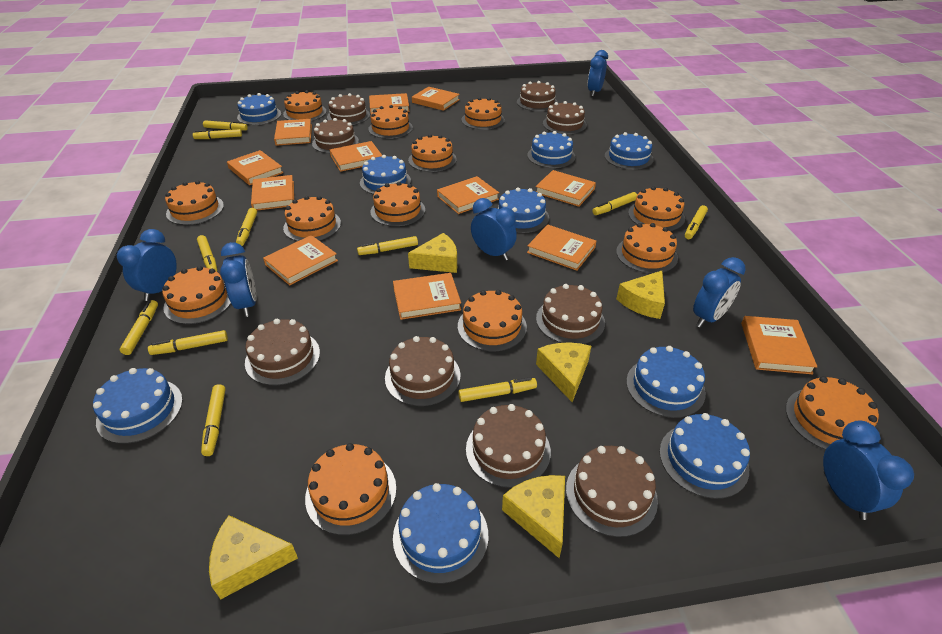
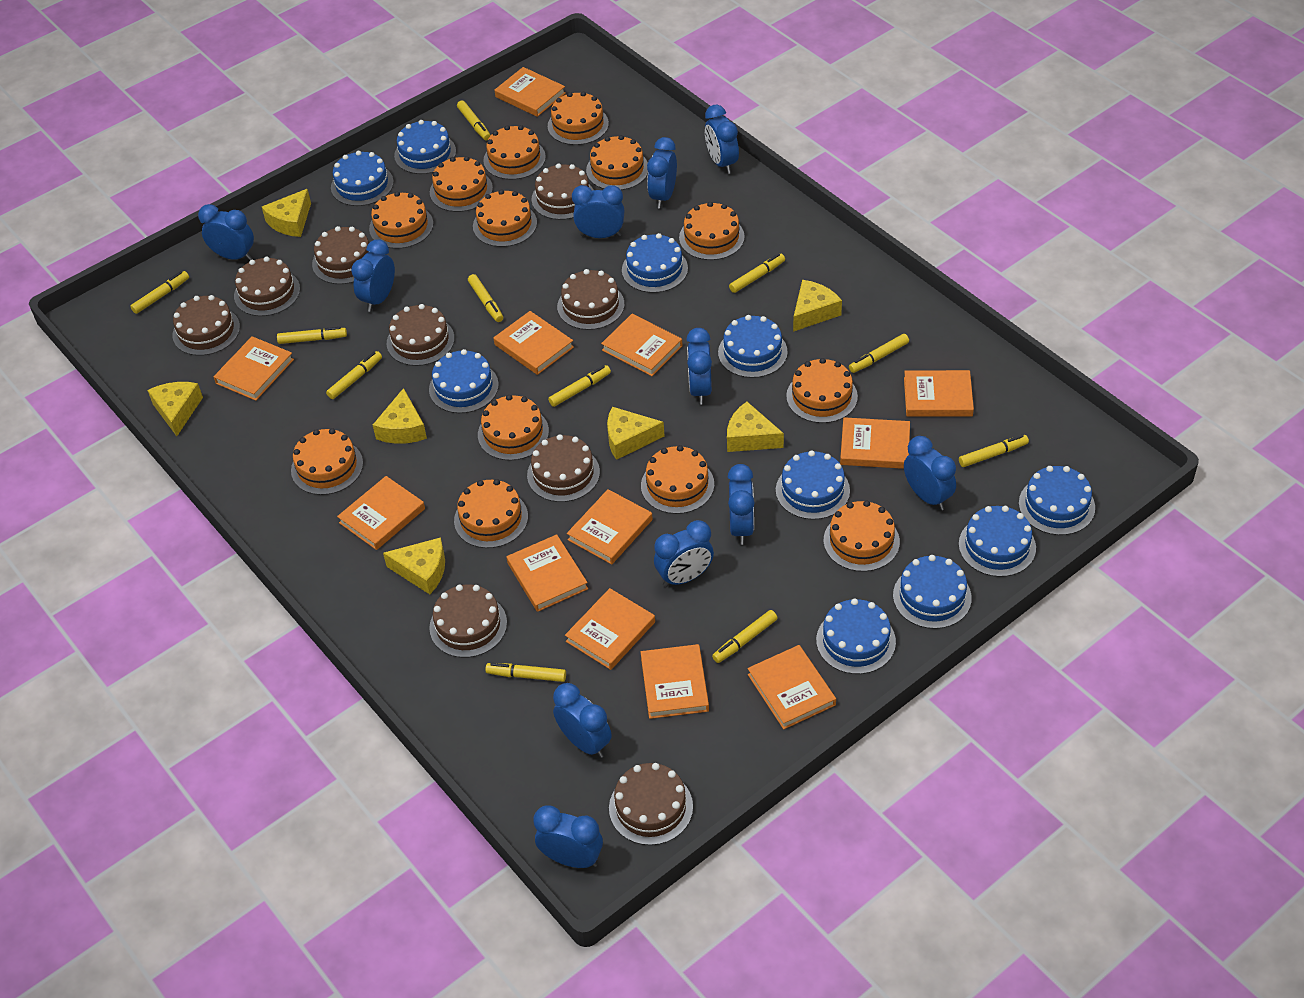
blue cake: [93,368,183,444] [237,93,281,125] [360,155,411,194] [393,483,488,584] [497,188,549,233] [527,131,575,168] [605,132,654,170] [626,346,706,418] [659,413,750,499] = 9 -> [331,151,394,206] [394,120,456,174] [429,349,499,413] [622,233,688,293] [718,315,788,378] [776,450,850,520] [816,598,896,674] [893,555,972,629] [959,506,1036,577] [1019,466,1095,535] = 10
blue clock: [117,229,177,301] [220,242,256,317] [471,198,517,261] [588,50,608,97] [693,257,746,328] [823,420,914,520] = 6 -> [198,204,254,261] [351,239,395,312] [533,805,603,868] [553,683,612,758] [572,185,624,238] [647,137,677,208] [654,520,714,587] [686,328,712,405] [705,105,739,174] [728,464,755,545] [904,436,956,510] = 11
yellow cheese: [209,515,298,600] [408,233,457,273] [502,475,565,558] [536,342,591,402] [616,271,665,319] = 5 -> [147,382,203,436] [262,189,311,237] [373,388,427,444] [383,537,445,594] [607,407,664,460] [727,402,784,452] [793,280,842,332] = 7

